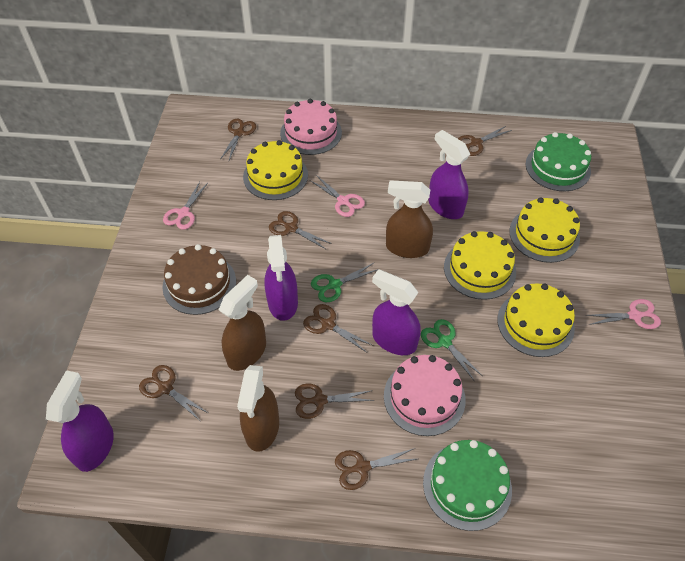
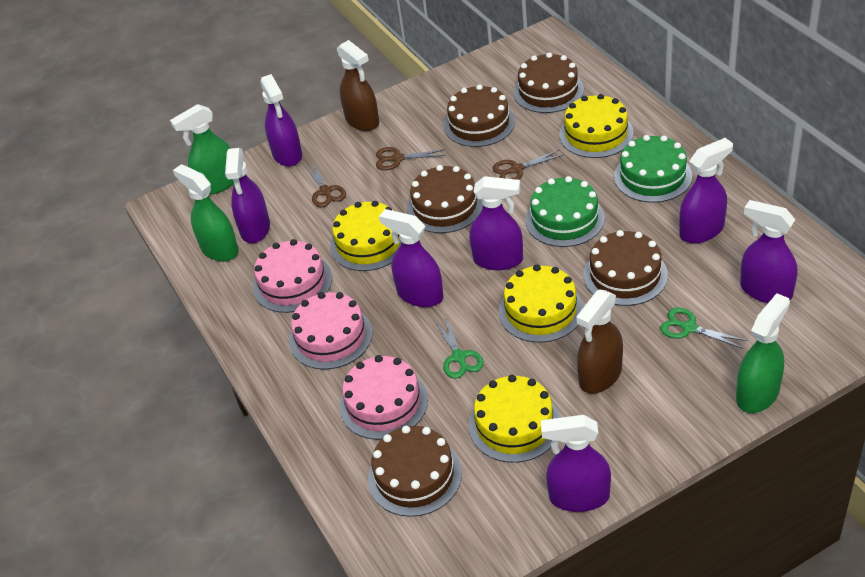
brown cake: [162,244,236,315] = 1 -> [368,426,462,517] [407,165,483,233] [444,84,515,147] [513,52,584,113] [583,230,668,306] = 5
brown scissors: [139,365,208,421] [221,119,256,160] [269,211,332,250] [295,383,374,419] [303,304,372,352] [335,448,417,490] [458,126,512,156] = 7 -> [305,162,346,208] [376,147,446,170] [492,150,563,180] = 3
brown spray bottle: [219,275,266,371] [237,365,279,452] [386,180,433,258] = 3 -> [337,40,379,131] [576,289,623,394] = 2
green spray bottle: none = 0 -> [170,104,234,195] [173,164,239,262] [736,293,790,413] = 3
pink cake: [280,99,342,155] [384,355,466,436] = 2 -> [253,239,332,313] [289,292,373,370] [339,355,428,440] = 3
pink scissors: [163,182,208,230] [310,175,365,217] [585,299,661,329] = 3 -> none = 0
purple spray bottle: [46,370,114,472] [265,235,298,321] [372,269,421,355] [428,130,470,219] = 4 -> [225,148,270,243] [260,74,302,167] [379,209,443,307] [470,176,523,270] [541,415,611,512] [679,138,733,244] [740,200,798,303] = 7

